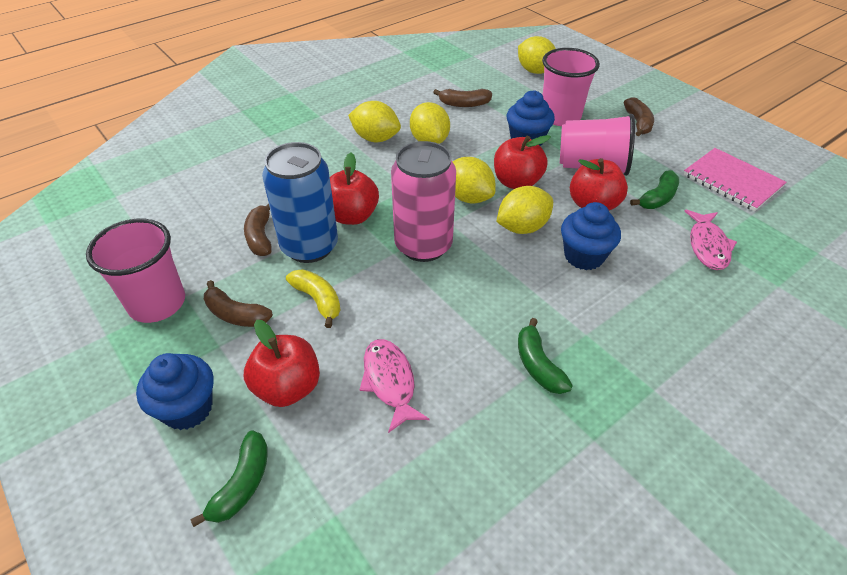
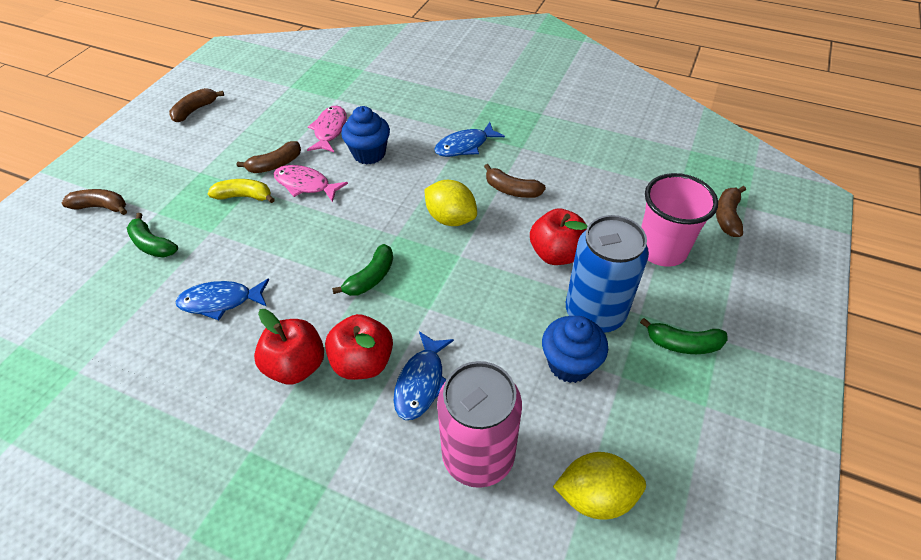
blue cupcake: [136,353,214,430] [507,90,555,146] [561,202,621,270] = 3 -> [341,106,390,165] [542,316,608,383] = 2
blue fish: none = 0 -> [176,278,269,320] [394,331,454,420] [434,122,505,157] = 3
brown banana: [204,280,273,327] [244,204,271,256] [433,89,492,107] [624,97,654,136] = 4 -> [62,189,127,215] [169,88,224,122] [236,141,301,173] [484,164,546,198] [716,186,746,237] = 5
pink cup: [86,219,185,323] [542,48,600,126] [560,114,635,176] = 3 -> [641,173,718,267] = 1
pink notebook: [683,148,786,211] = 1 -> none = 0
red apple: [244,320,320,407] [330,153,379,225] [494,135,551,189] [570,158,628,210] = 4 -> [254,309,324,384] [325,314,393,380] [530,208,587,265] = 3
yellow lemon: [348,101,401,142] [410,102,450,144] [453,157,496,204] [496,186,553,234] [518,36,556,74] = 5 -> [424,180,477,226] [553,452,646,520] = 2

